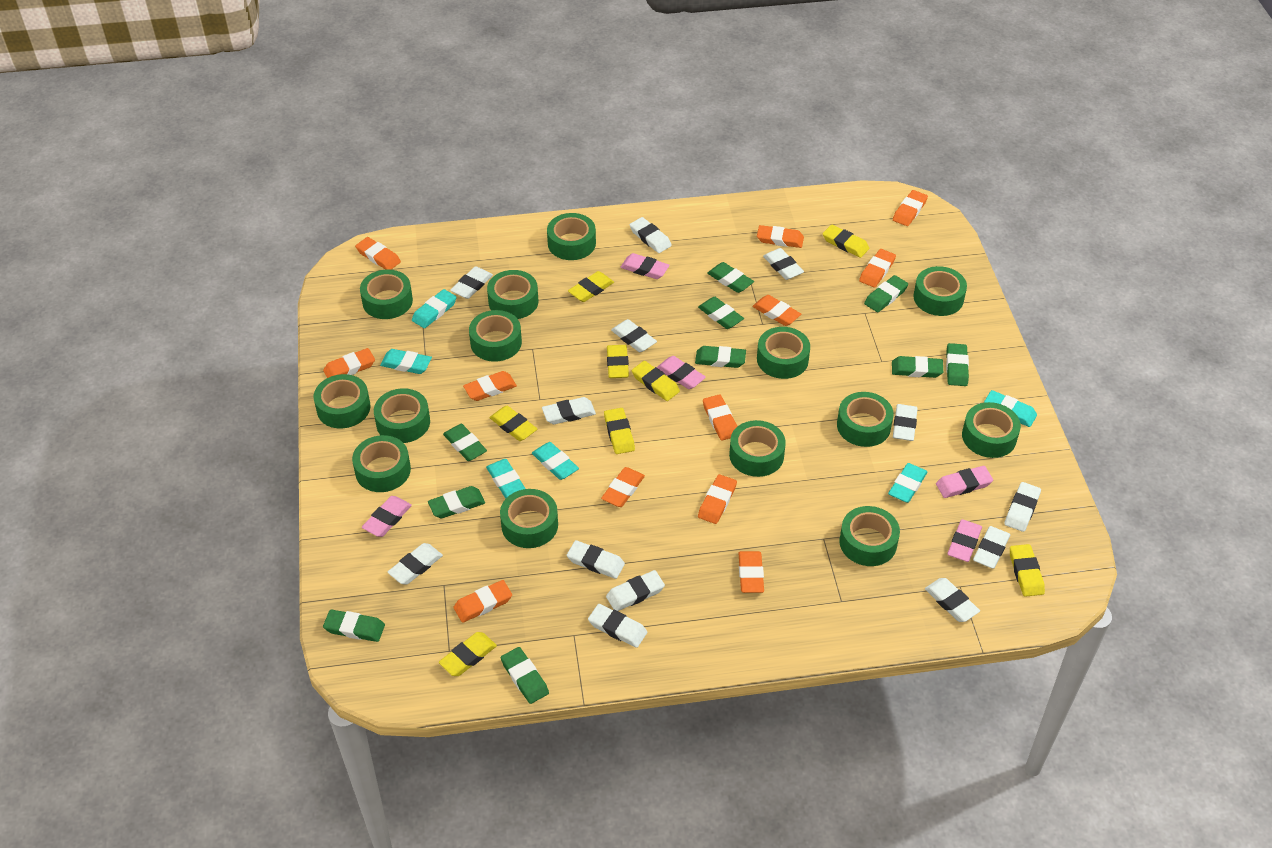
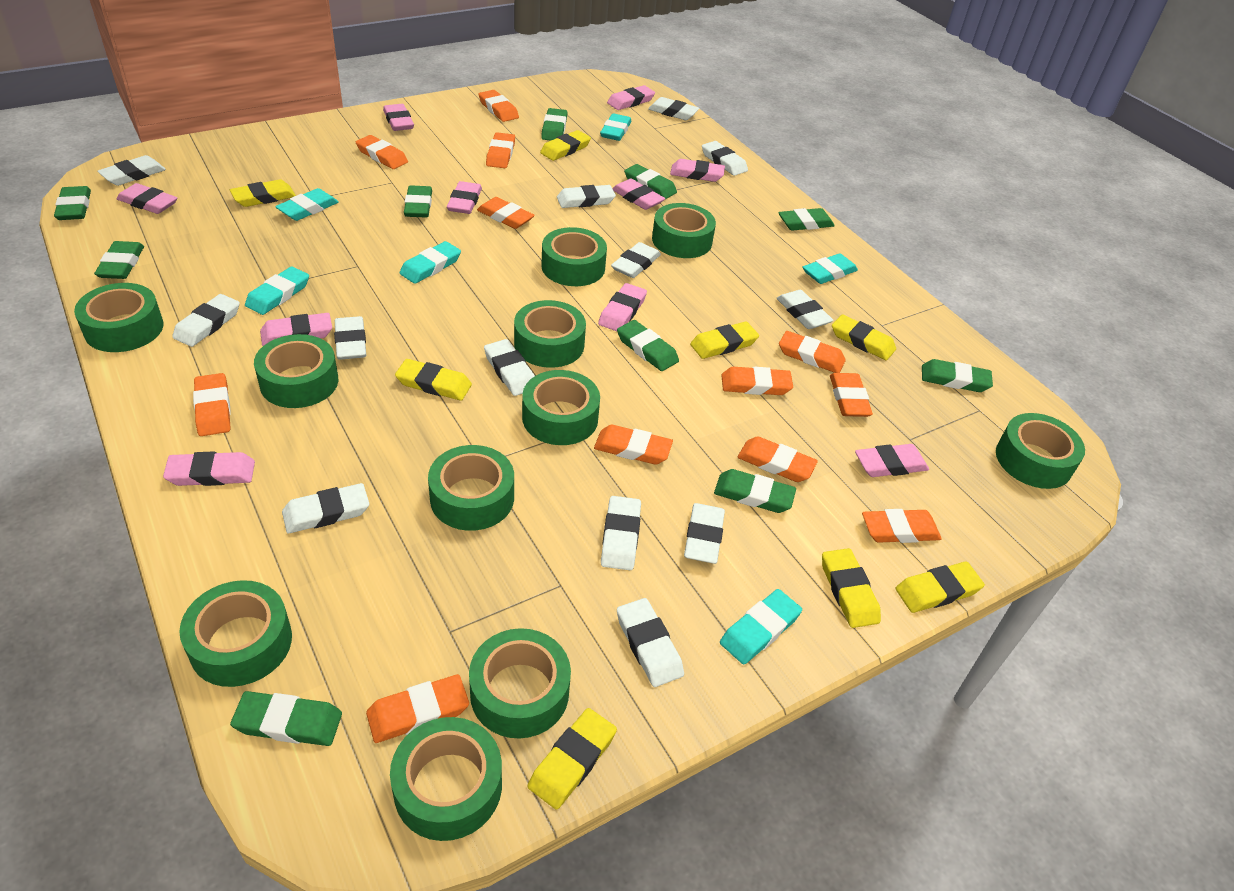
green tape: [314,374,370,429] [352,435,411,492] [360,270,413,319] [374,388,430,443] [469,310,522,362] [487,270,539,319] [500,489,558,548] [547,213,596,260] [729,420,786,477] [757,327,810,379] [837,392,894,447] [839,506,900,566] [913,266,967,316] [962,402,1021,458] = 14 -> [74,283,164,352] [179,580,292,687] [254,334,338,408] [390,717,502,841] [428,445,514,531] [469,628,571,738] [514,300,586,368] [522,370,600,445] [541,227,607,286] [652,203,716,258] [996,413,1085,489] = 11
pink eraser: [362,496,412,537] [620,253,670,279] [657,356,706,389] [936,466,993,498] [947,519,982,562] = 5 -> [117,183,177,214] [163,451,255,486] [260,313,332,346] [383,104,414,131] [447,181,482,214] [598,283,647,331] [607,85,655,110] [612,179,665,210] [670,159,725,182] [855,444,929,477] = 10

